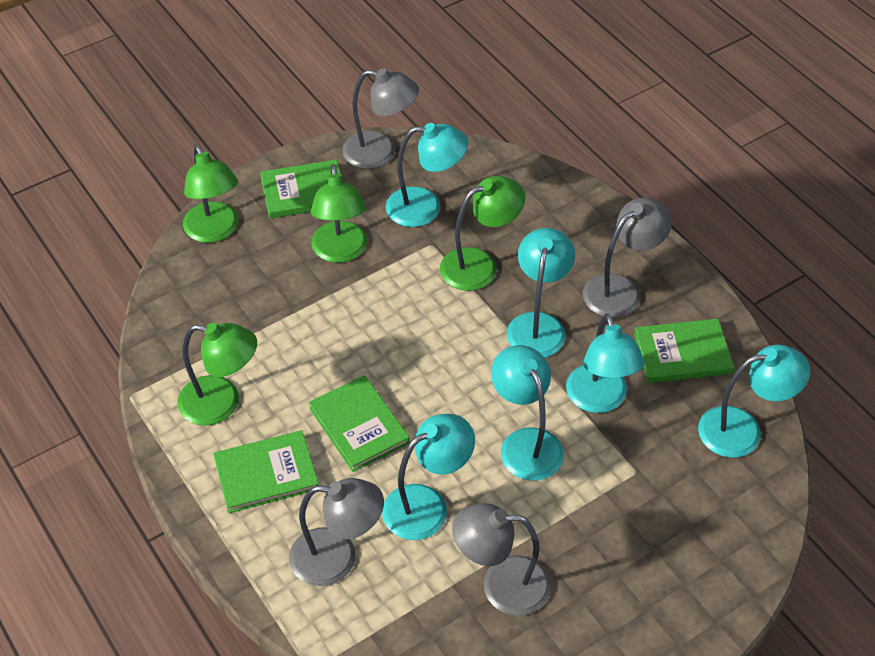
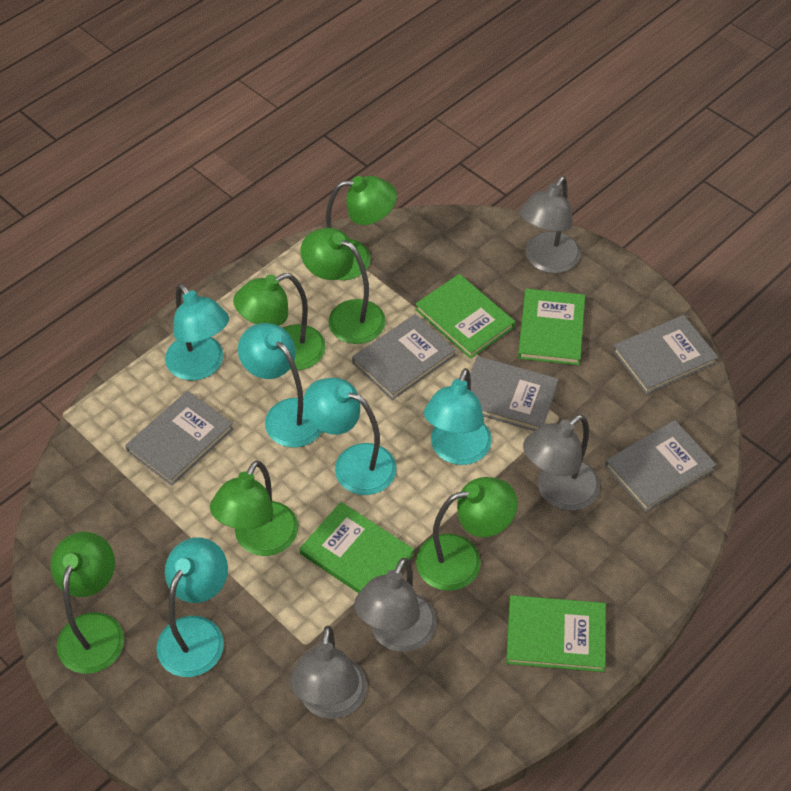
green lamp: [177,323,257,426] [183,144,238,243] [311,164,367,263] [440,176,525,291] = 4 -> [50,532,124,674] [210,460,298,556] [233,273,326,370] [300,228,386,344] [326,176,397,280] [416,477,518,591] = 6
grey book: none = 0 -> [125,391,234,486] [352,314,456,400] [470,356,559,431] [605,420,717,512] [613,315,718,394] = 5
turquoise lamp: [382,414,475,540] [386,123,468,227] [491,345,564,481] [507,228,575,358] [566,313,644,413] [698,345,810,458] = 6 -> [156,537,228,677] [165,283,229,381] [238,323,322,448] [303,378,397,495] [424,368,492,465] = 5

